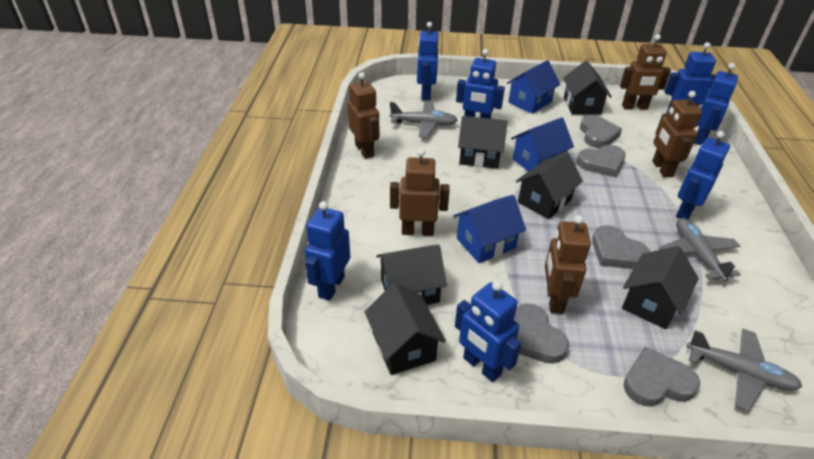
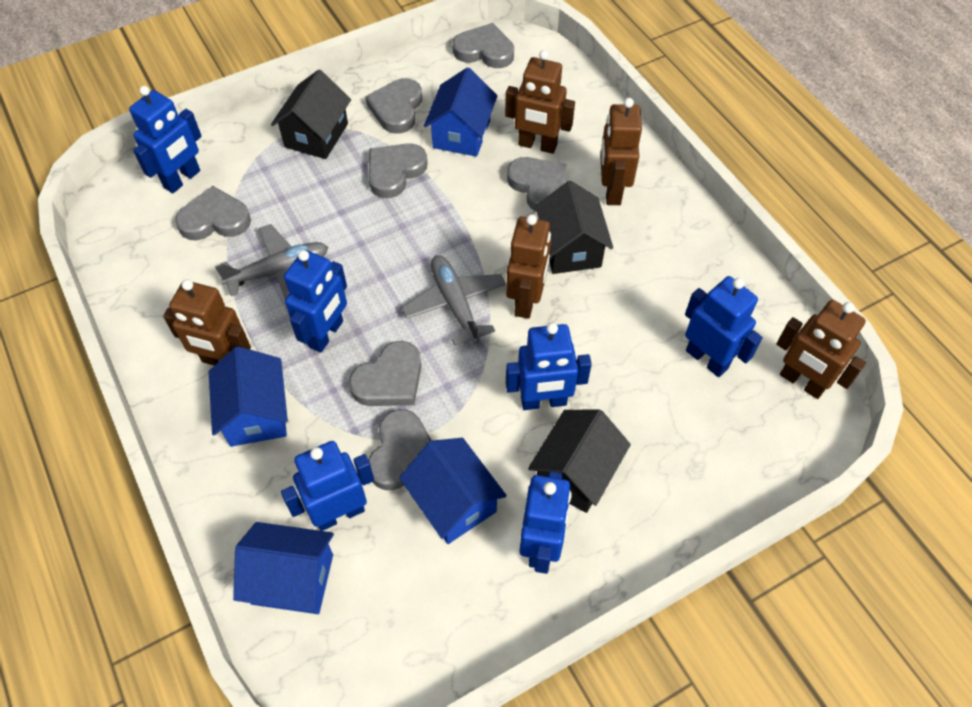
black house: [365,283,446,375] [376,244,447,305] [458,116,508,169] [516,152,583,219] [563,61,612,114] [622,246,699,329] = 6 -> [271,70,351,159] [528,409,631,513] [535,181,613,274] = 3
blue house: [453,195,526,263] [507,60,561,114] [511,117,574,171] = 3 -> [209,346,288,447] [233,522,334,614] [399,438,507,544] [424,67,497,157] = 4
blue robot: [305,201,350,301] [417,22,438,101] [455,281,521,382] [456,49,505,119] [664,42,716,113] [676,131,730,219] [694,63,738,145] = 7 -> [129,86,202,193] [281,441,374,531] [284,250,347,353] [506,323,592,410] [519,472,571,574] [685,276,762,377] = 6
grey heart: [513,304,569,364] [577,145,626,177] [580,115,622,148] [592,225,650,269] [623,347,700,407] = 5 -> [175,186,251,241] [349,341,421,406] [365,78,422,133] [368,143,428,198] [368,409,432,490] [452,23,514,68] [507,157,566,212] = 7
grey plane: [390,101,458,138] [658,218,741,282] [686,329,802,411] = 3 -> [215,224,328,299] [402,255,506,346] = 2

